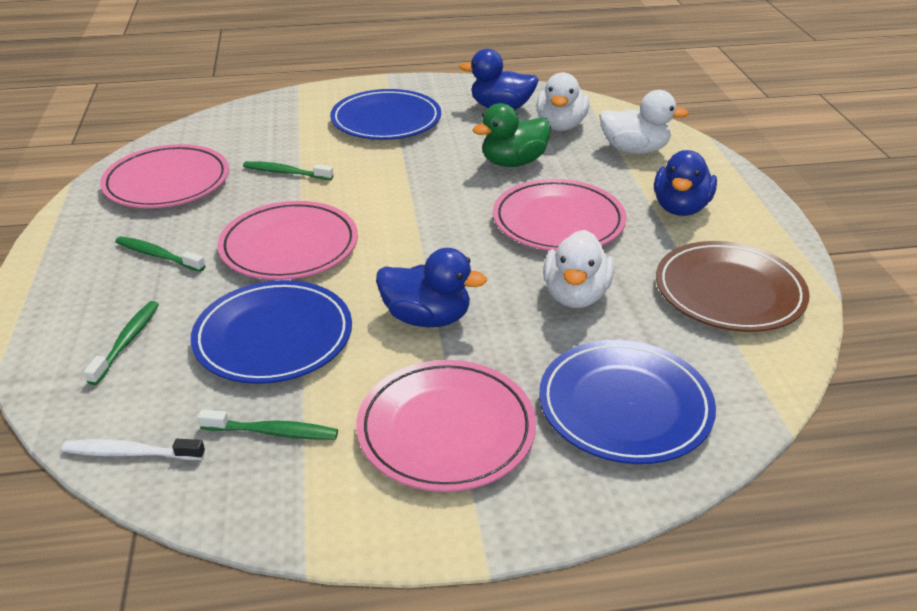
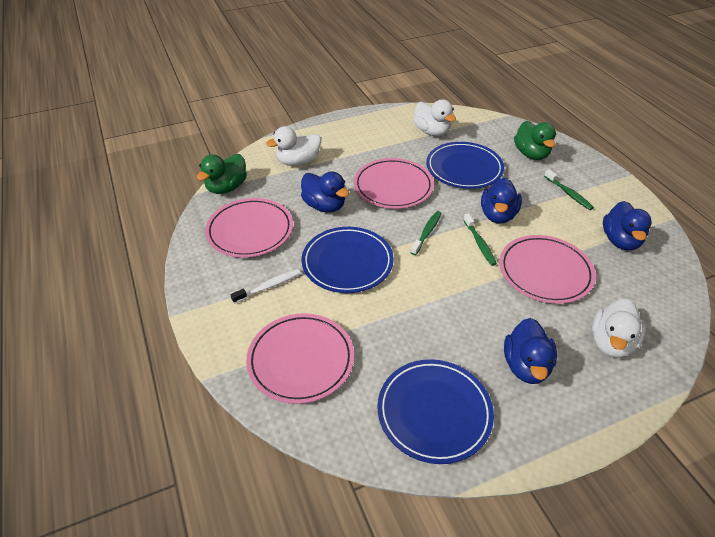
blue duck: [376,248,487,327] [459,49,539,110] [654,150,717,216] = 3 -> [301,171,349,213] [481,178,522,224] [504,318,557,384] [603,201,652,250] = 4
brown plate: [656,241,810,332] = 1 -> none = 0
green duck: [472,103,551,167] = 1 -> [197,154,247,194] [514,121,556,160] = 2
green toothbrush: [84,301,159,385] [115,236,205,272] [198,410,338,440] [243,161,334,180] = 4 -> [411,211,442,255] [463,213,497,266] [544,169,594,210] = 3

